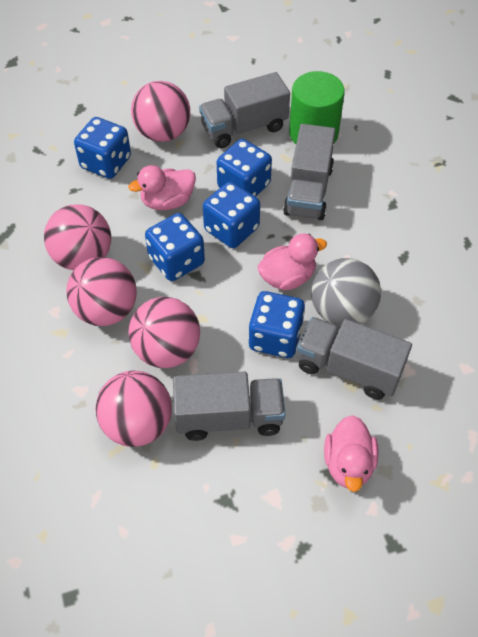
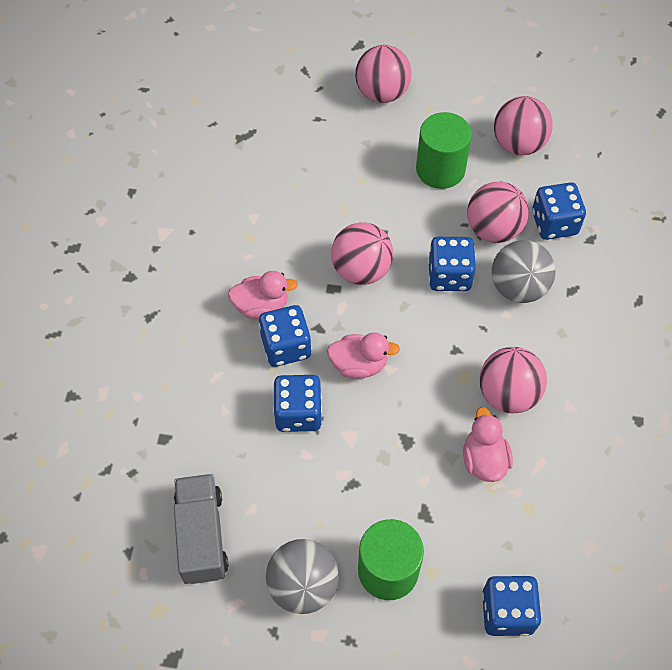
green cylinder: [289,71,345,144] = 1 -> [358,519,424,600] [416,112,472,189] = 2
grey ball: [311,258,381,327] = 1 -> [266,539,339,614] [492,240,556,303] = 2
grey truck: [173,371,285,441] [199,72,290,148] [283,124,336,220] [297,317,412,400] = 4 -> [174,474,228,584] = 1

